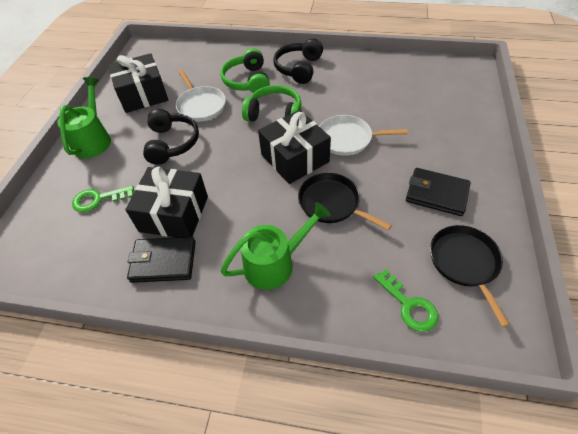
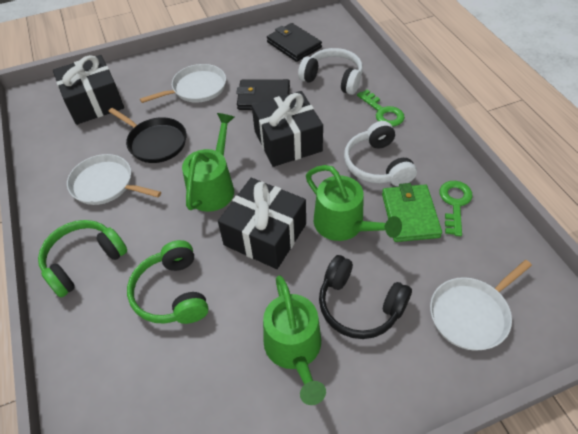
black headphones: [143,109,199,165] [273,38,323,84] = 2 -> [319,255,412,339] = 1
black pan: [298,173,392,231] [430,225,510,327] = 2 -> [108,108,187,163] = 1
green wallet: none = 0 -> [382,183,442,242] = 1
green watering can: [58,77,111,158] [220,202,331,290] = 2 -> [182,113,234,212] [263,275,326,405] [306,165,402,241] = 3
white headphones: none = 0 -> [298,48,363,95] [344,121,417,186] = 2
white pan: [176,70,226,122] [319,115,408,156] = 2 -> [67,154,161,205] [140,64,226,103] [430,260,532,351] = 3

